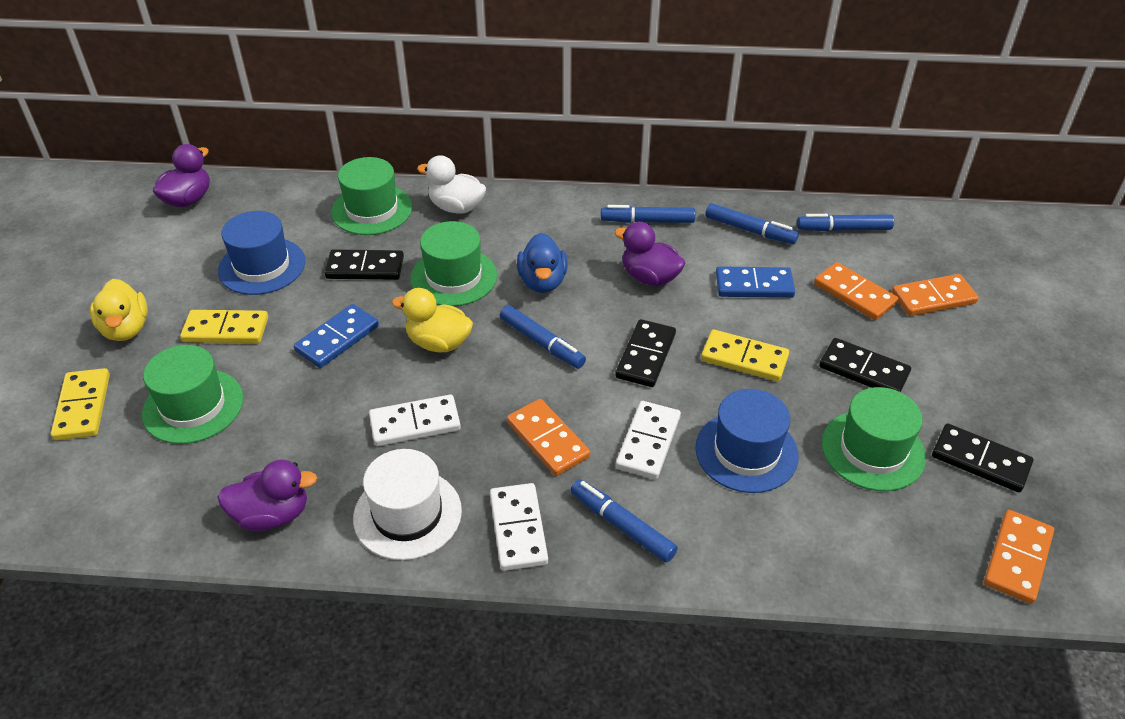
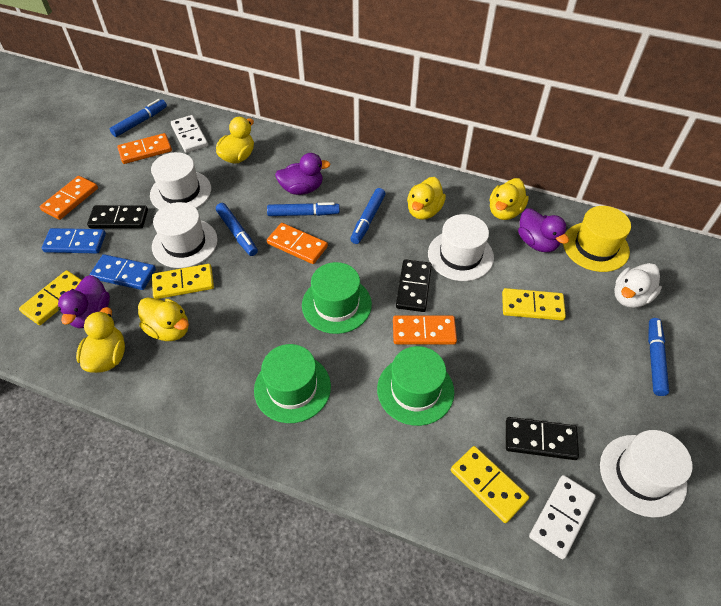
black domino: [324,249,404,280] [615,319,676,387] [819,338,911,392] [932,423,1033,492] = 4 -> [87,205,148,229] [396,259,432,312] [506,417,579,460] = 3
blue duck: [517,233,568,293] = 1 -> none = 0
blue hat: [218,211,305,295] [695,389,799,493] = 2 -> none = 0
green hat: [142,345,243,444] [331,157,412,235] [410,221,497,306] [821,387,926,491] = 4 -> [254,344,331,423] [302,262,372,334] [377,346,454,426] = 3
white domino: [369,394,461,446] [490,483,548,571] [616,401,681,479] = 3 -> [171,115,208,153] [529,475,596,559] = 2
white hat: [353,449,462,560] = 1 -> [150,152,211,210] [152,202,218,268] [428,214,494,281] [600,430,693,517] = 4
yellow domino: [51,368,110,440] [180,310,268,343] [701,330,789,381] = 3 -> [19,270,82,325] [152,264,214,299] [451,446,529,523] [502,288,566,321] = 4
yellow duck: [90,279,148,341] [392,288,473,352] = 2 -> [76,307,125,373] [138,298,189,341] [216,117,254,163] [407,177,446,220] [489,178,529,220] = 5
yellow hat: none = 0 -> [563,206,631,272] = 1

